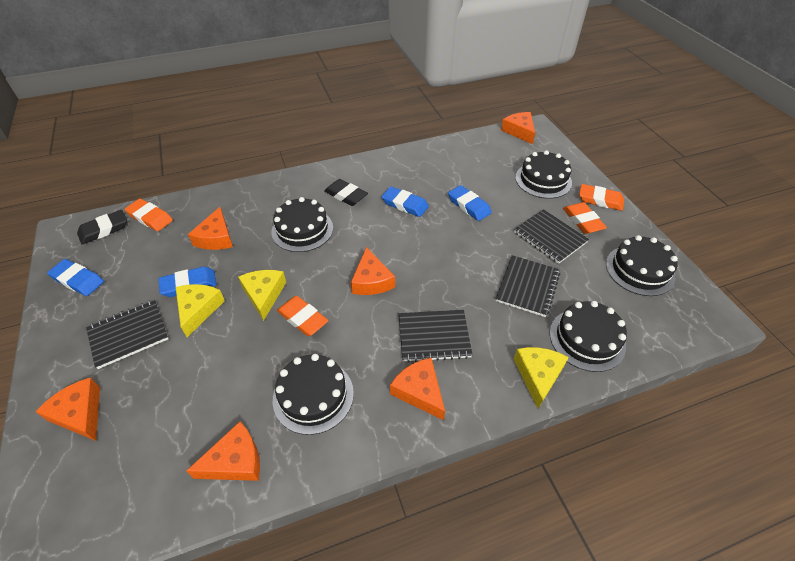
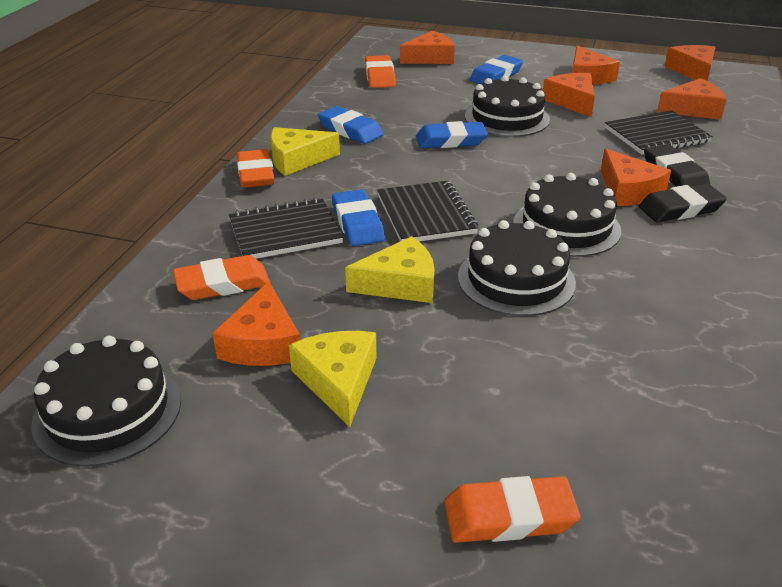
black cake: [271,197,333,252] [273,354,354,435] [515,150,572,199] [550,301,627,372] [606,235,678,296] = 5 -> [31,336,181,467] [458,220,576,316] [465,76,550,137] [513,173,621,257] = 4
black notebook: [86,299,169,369] [398,310,473,362] [495,255,560,317] [514,209,589,264] = 4 -> [229,197,343,259] [377,181,478,241] [605,110,712,155] = 3
orange cheese: [35,377,100,441] [186,421,260,481] [188,207,233,250] [351,247,395,295] [390,358,445,420] [501,112,535,144] = 6 -> [213,281,300,366] [400,31,455,64] [543,73,595,117] [572,45,620,85] [601,149,672,206] [657,78,727,120] [665,45,716,81] = 7

